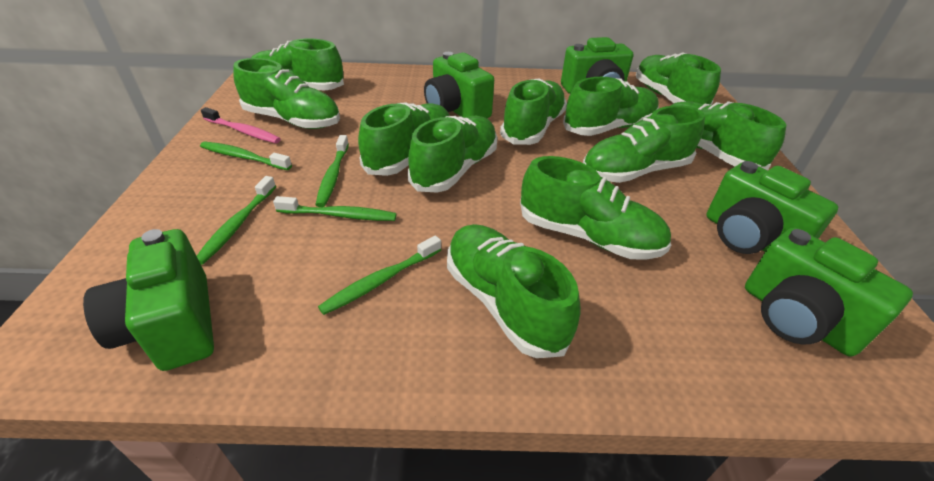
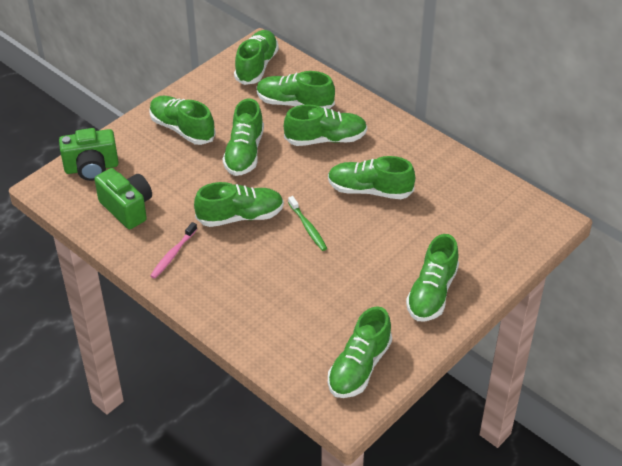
green camera: [83,229,214,371] [424,52,494,118] [561,37,633,94] [706,161,838,254] [745,228,913,357] = 5 -> [59,128,119,181] [94,168,152,229] = 2
green shoe: [233,58,340,129] [251,39,344,91] [358,102,450,176] [408,116,497,193] [447,224,581,358] [500,78,567,145] [520,156,671,260] [563,77,659,136] [583,105,705,183] [636,52,721,105] [670,101,786,170] = 11 -> [149,96,216,145] [194,182,284,227] [223,98,264,176] [234,30,279,85] [257,71,335,109] [284,104,367,146] [328,156,415,199] [328,306,392,398] [406,234,459,321] = 9
green toothbrush: [197,176,276,265] [200,142,292,170] [273,196,397,221] [315,135,349,207] [318,236,441,315] = 5 -> [288,196,327,251] = 1

